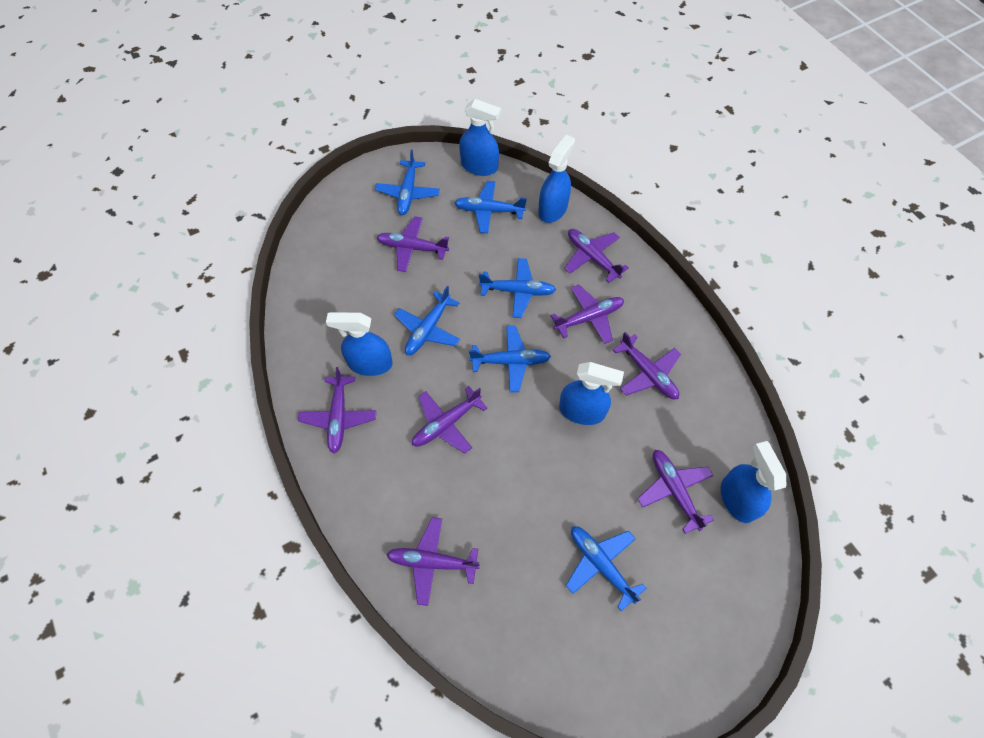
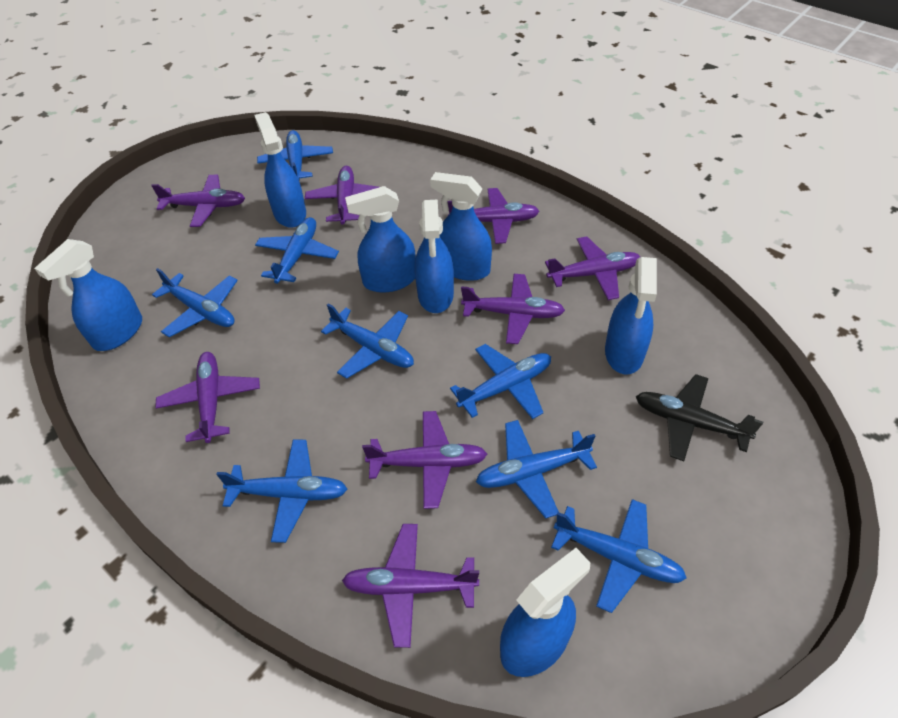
black plane: none = 0 -> [636,374,763,461] = 1
blue plane: [375,150,440,215] [394,286,460,355] [454,181,527,233] [469,326,551,392] [479,258,556,318] [566,526,647,611] = 6 -> [152,268,238,337] [216,439,347,543] [255,217,339,284] [257,130,333,181] [321,304,414,379] [450,344,551,419] [476,420,597,518] [551,499,687,613] = 8
blue spray bottle: [326,312,393,376] [459,99,501,176] [538,135,575,223] [559,362,624,425] [721,441,786,523] = 5 -> [34,239,142,351] [254,112,306,228] [345,186,416,293] [415,199,454,313] [430,172,492,281] [500,548,590,677] [605,257,657,374] = 7

